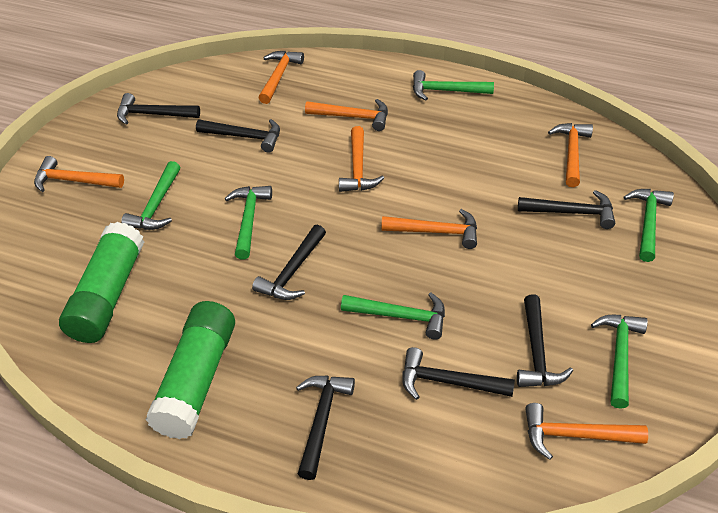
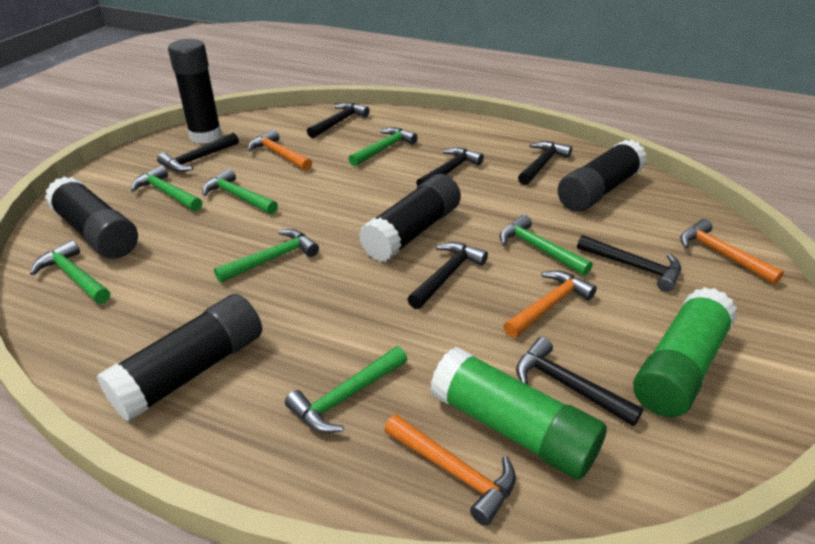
black glue stick: none = 0 -> [45,177,138,259] [97,294,262,422] [168,39,222,144] [359,174,461,262] [558,140,647,212] = 5
green hammer: [121,161,180,230] [225,186,272,259] [341,293,445,340] [413,70,494,100] [591,315,648,409] [624,189,674,262] = 6 -> [30,240,110,304] [131,165,202,211] [202,169,278,214] [214,229,319,283] [285,346,407,433] [348,127,417,167] [500,215,593,276] = 7
orange hammer: [34,156,124,192] [259,51,304,104] [305,99,388,131] [339,126,384,192] [381,209,477,249] [525,403,648,460] [548,123,593,187] = 7 -> [248,129,312,171] [384,414,516,526] [503,271,597,338] [680,219,784,285] = 4

